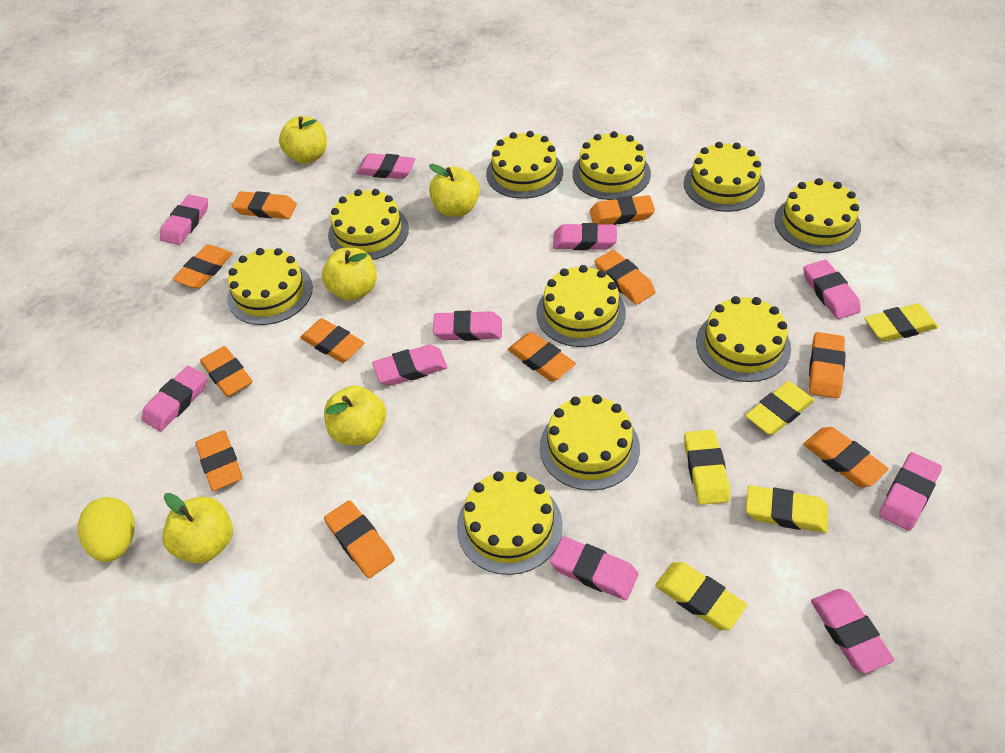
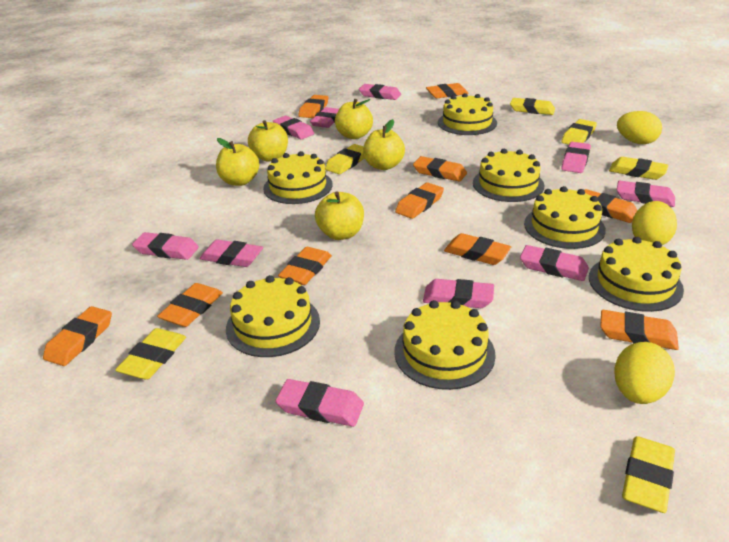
orange eraser: [172,245,233,289] [195,431,242,491] [200,346,253,397] [232,191,297,219] [300,318,365,363] [324,500,395,578] [508,332,576,381] [590,195,655,225] [595,250,656,305] [803,427,889,487] [809,332,845,399] = 11 -> [43,306,112,366] [157,283,223,327] [278,247,332,285] [298,95,329,118] [395,182,444,219] [413,156,467,181] [426,83,469,98] [444,233,511,265] [584,189,638,223] [600,310,679,350] = 10
yellow cake: [227,248,313,325] [328,189,409,260] [457,471,563,575] [486,131,563,199] [536,265,626,347] [540,395,640,491] [572,131,651,200] [684,142,765,212] [696,296,791,382] [774,178,861,253] = 10 -> [226,275,320,357] [263,151,333,204] [394,300,496,390] [438,93,497,135] [473,149,544,202] [524,186,606,249] [589,237,684,312] = 7
yellow egg: [78,497,135,562] = 1 -> [614,342,675,404] [617,111,662,144] [632,201,677,245] = 3
yellow eraser: [655,562,747,630] [684,430,730,505] [745,381,815,435] [746,485,828,533] [865,303,938,342] = 5 -> [115,328,186,379] [325,144,365,174] [510,98,555,115] [561,119,597,145] [609,157,669,180] [622,436,675,513] = 6

